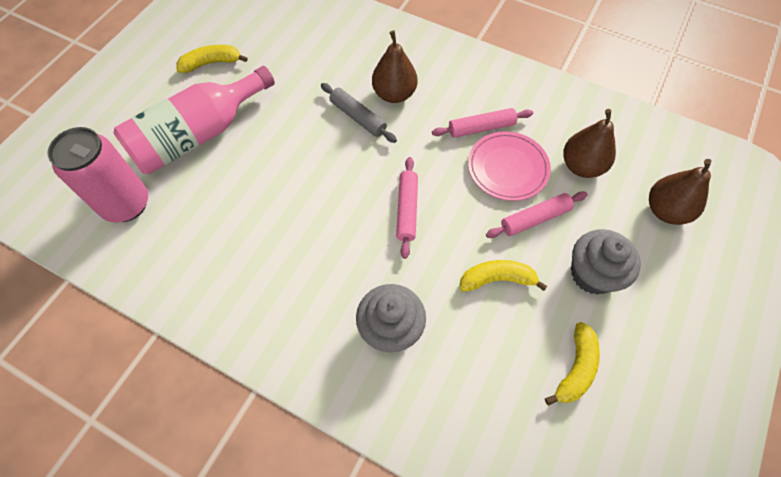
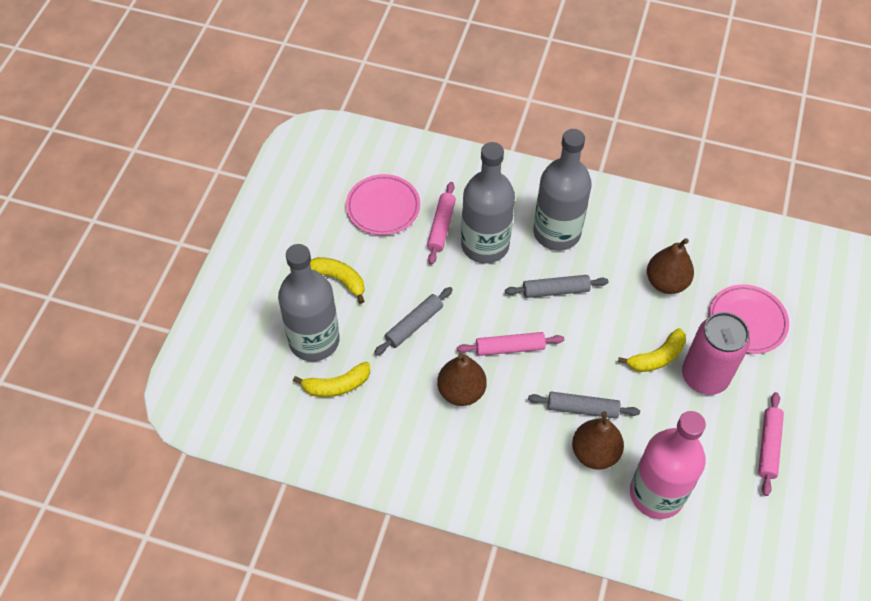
grey bottle: none = 0 -> [278,244,340,361] [461,142,515,263] [533,129,592,251] = 3
grey cupcake: [356,284,426,352] [571,229,641,294] = 2 -> none = 0
grey rolling pin: [321,83,397,143] = 1 -> [374,287,453,356] [505,275,608,298] [528,392,640,419] = 3
pink plate: [468,131,551,201] = 1 -> [346,174,420,235] [709,284,789,354] = 2

